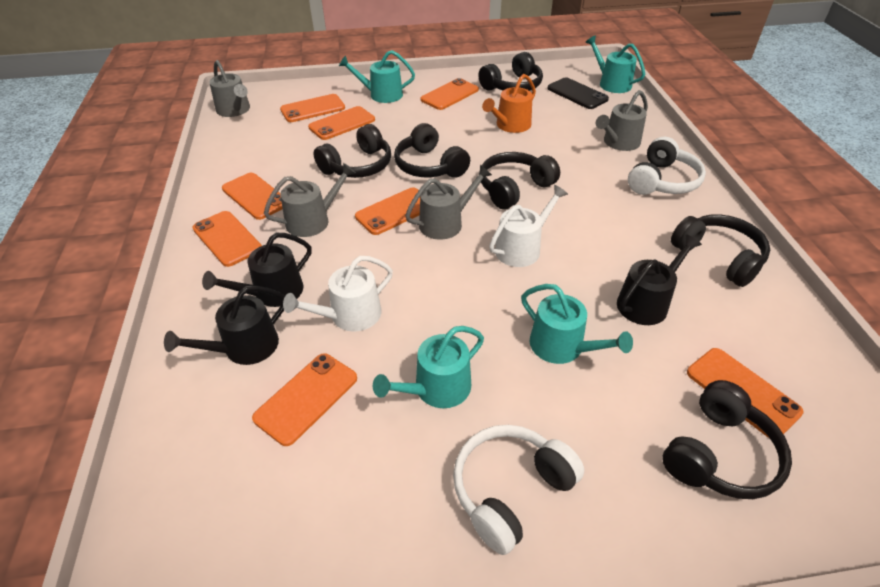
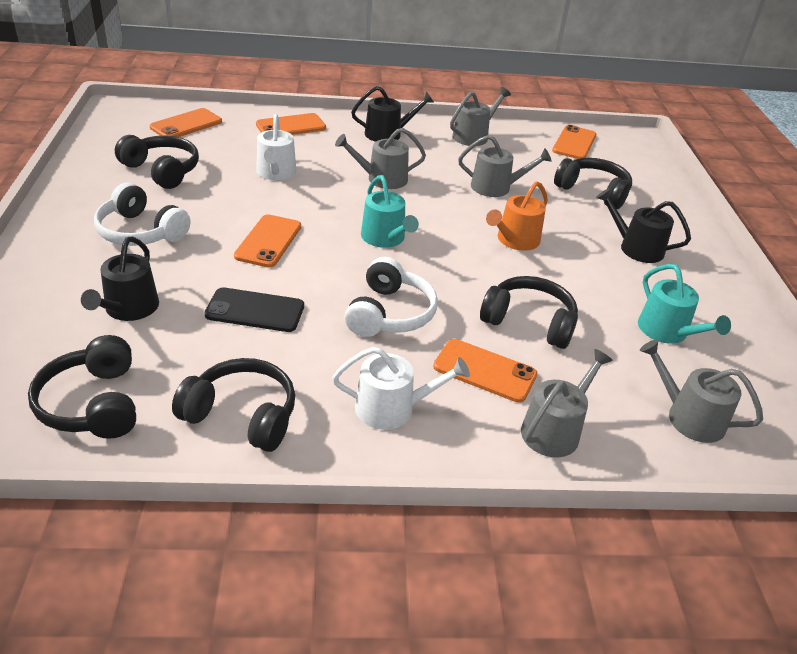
black headphones: [313,124,391,178] [394,123,470,178] [478,52,543,91] [479,152,560,209] [662,380,792,499] [671,214,770,287] = 6 -> [28,335,136,439] [115,135,199,189] [172,358,295,452] [480,276,578,349] [554,158,632,209] = 5
grey watering can: [209,60,250,117] [264,163,356,237] [405,165,492,240] [596,90,648,151] = 4 -> [335,128,426,189] [450,87,511,146] [458,135,552,197] [521,349,613,457] [640,339,763,443] = 5
orange phone: [192,211,262,267] [222,173,283,220] [252,353,357,446] [280,94,345,122] [308,106,375,140] [355,187,420,235] [420,78,479,110] [687,348,804,438] = 8 -> [150,108,222,137] [234,214,301,268] [256,113,326,135] [433,339,537,403] [552,125,596,159] = 5
turquoise watering can: [339,50,415,103] [373,326,484,408] [521,284,633,364] [585,35,645,93] = 4 -> [361,175,419,248] [638,264,731,344] = 2

